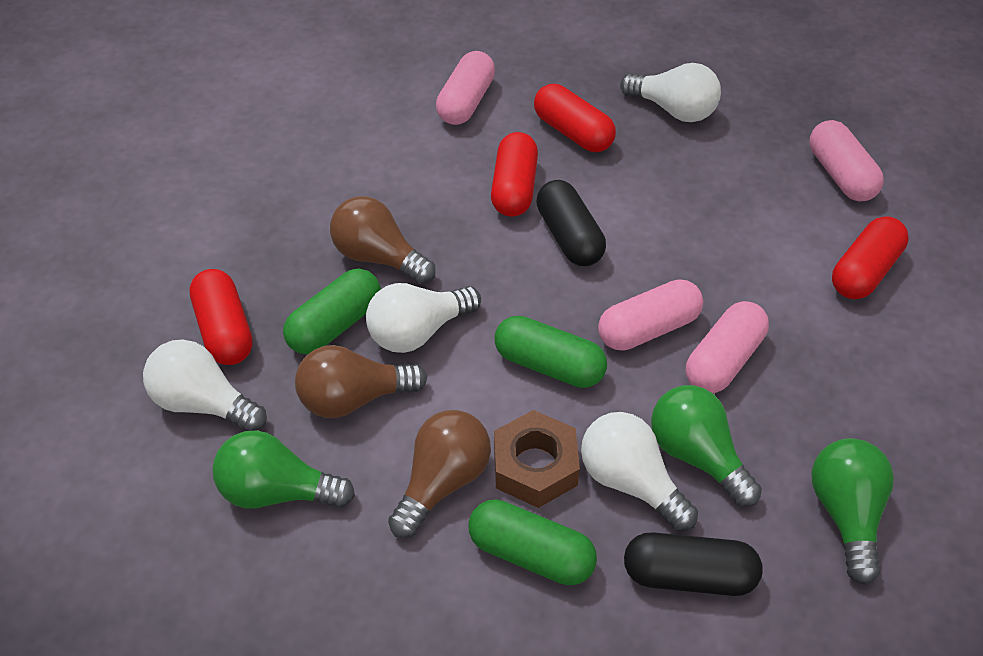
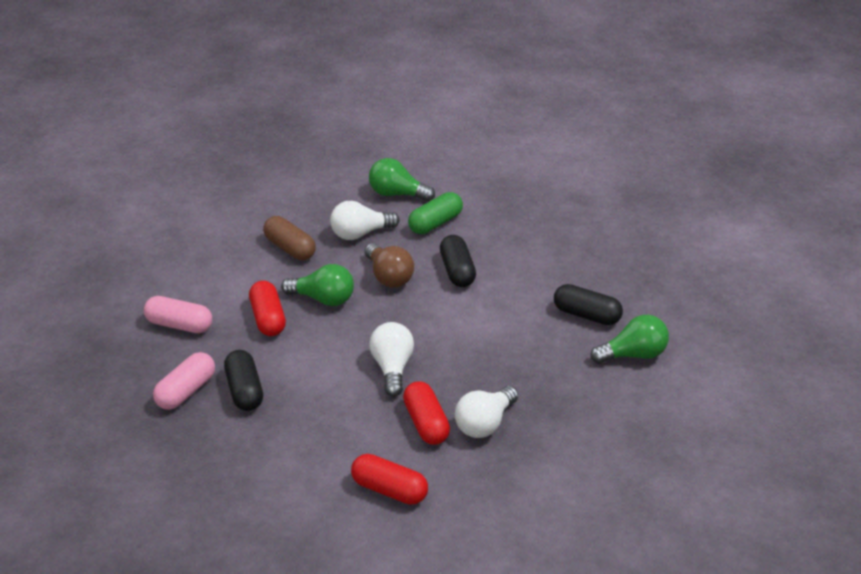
black capsule: [537,180,606,266] [624,532,763,596] = 2 -> [224,350,263,411] [440,235,476,287] [554,284,623,325] = 3
brown capsule: none = 0 -> [263,216,316,260] = 1
brown light bulb: [295,345,427,418] [330,196,436,284] [388,410,491,538] = 3 -> [365,243,414,287] = 1
brown nut: [494,410,580,508] = 1 -> none = 0
green capsule: [283,269,381,354] [469,499,597,585] [495,316,607,388] = 3 -> [408,192,463,234] = 1
pink capsule: [436,51,495,125] [598,280,703,351] [686,301,769,393] [810,120,884,201] = 4 -> [144,296,212,333] [153,352,215,410] = 2
red capsule: [189,269,253,365] [491,132,538,217] [534,84,616,152] [832,216,909,299] = 4 -> [249,281,286,336] [351,454,428,505] [403,381,450,445] = 3
white light bulb: [143,339,267,431] [366,283,481,353] [581,412,698,531] [620,63,721,122] = 4 -> [330,201,399,240] [369,322,414,397] [455,386,518,438] = 3

